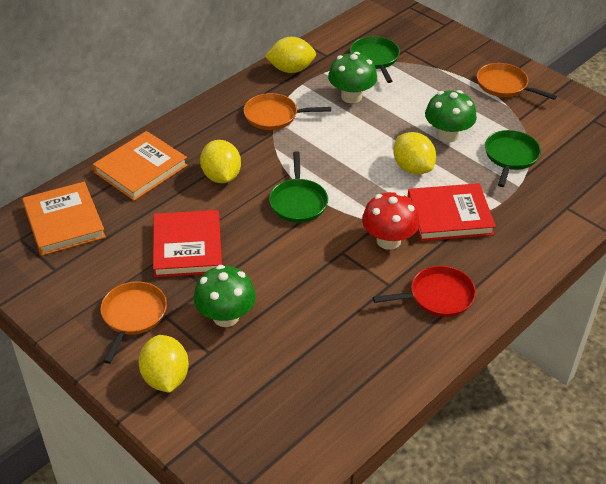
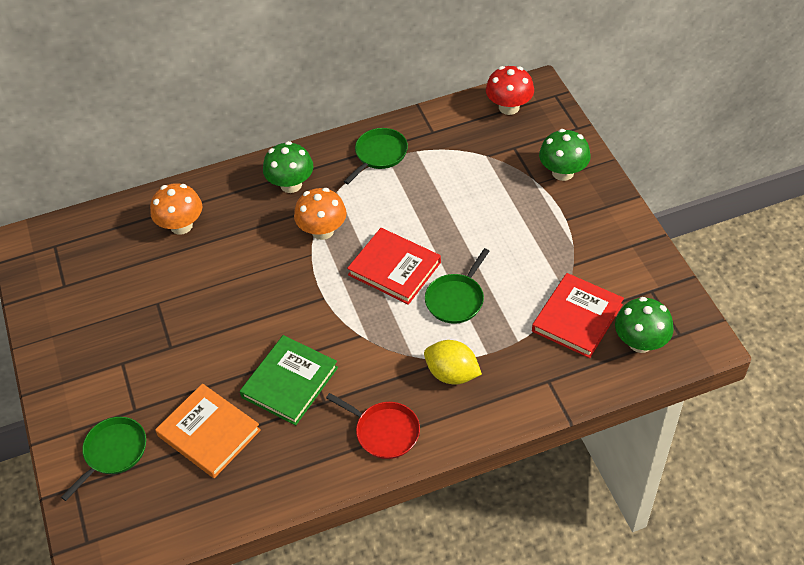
green book: none = 0 -> [240,335,338,425] = 1
orange book: [22,182,106,256] [93,131,188,201] = 2 -> [155,384,261,478] = 1
orange mushroom: none = 0 -> [150,183,202,235] [294,188,347,240] = 2
orange pan: [101,282,167,364] [244,93,331,130] [477,63,557,100] = 3 -> none = 0
yellow lemon: [139,335,189,393] [200,140,241,183] [265,37,316,73] [393,132,436,174] = 4 -> [424,340,482,384] = 1

